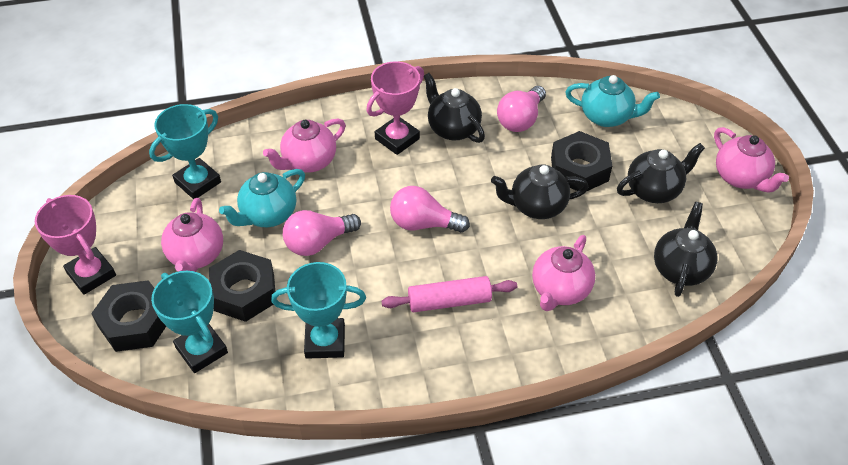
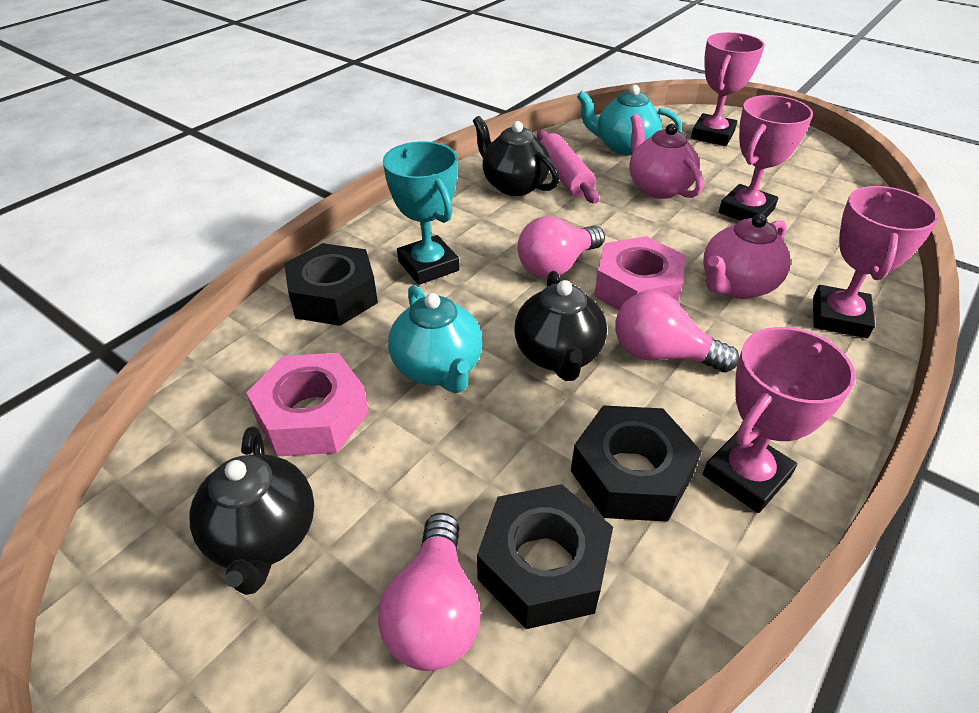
black teapot: [424,73,485,143] [491,164,589,219] [617,143,705,203] [654,202,717,297] = 4 -> [190,426,314,595] [473,116,559,196] [514,271,607,381] = 3
pink nut: none = 0 -> [246,353,369,457] [594,236,685,310] = 2
pink teapot: [161,198,223,272] [263,118,346,173] [532,235,595,311] [714,127,789,193] = 4 -> [629,114,703,199] [703,214,790,299] = 2
pink trophy: [35,195,116,295] [366,61,424,155] = 2 -> [691,32,765,146] [703,327,856,513] [719,95,813,221] [813,186,939,338] = 4
turquoise trophy: [149,104,221,199] [151,271,228,373] [271,262,366,359] = 3 -> [383,141,460,285] = 1

